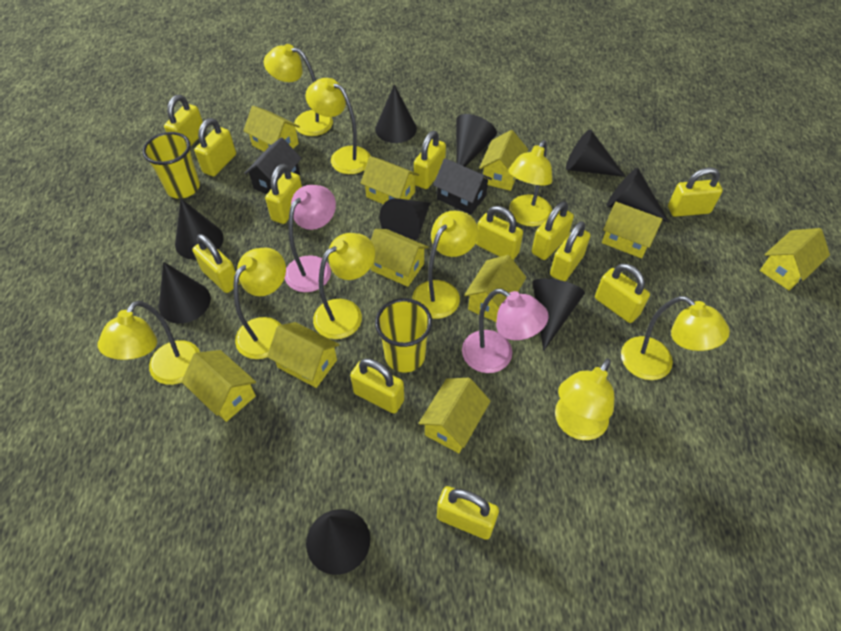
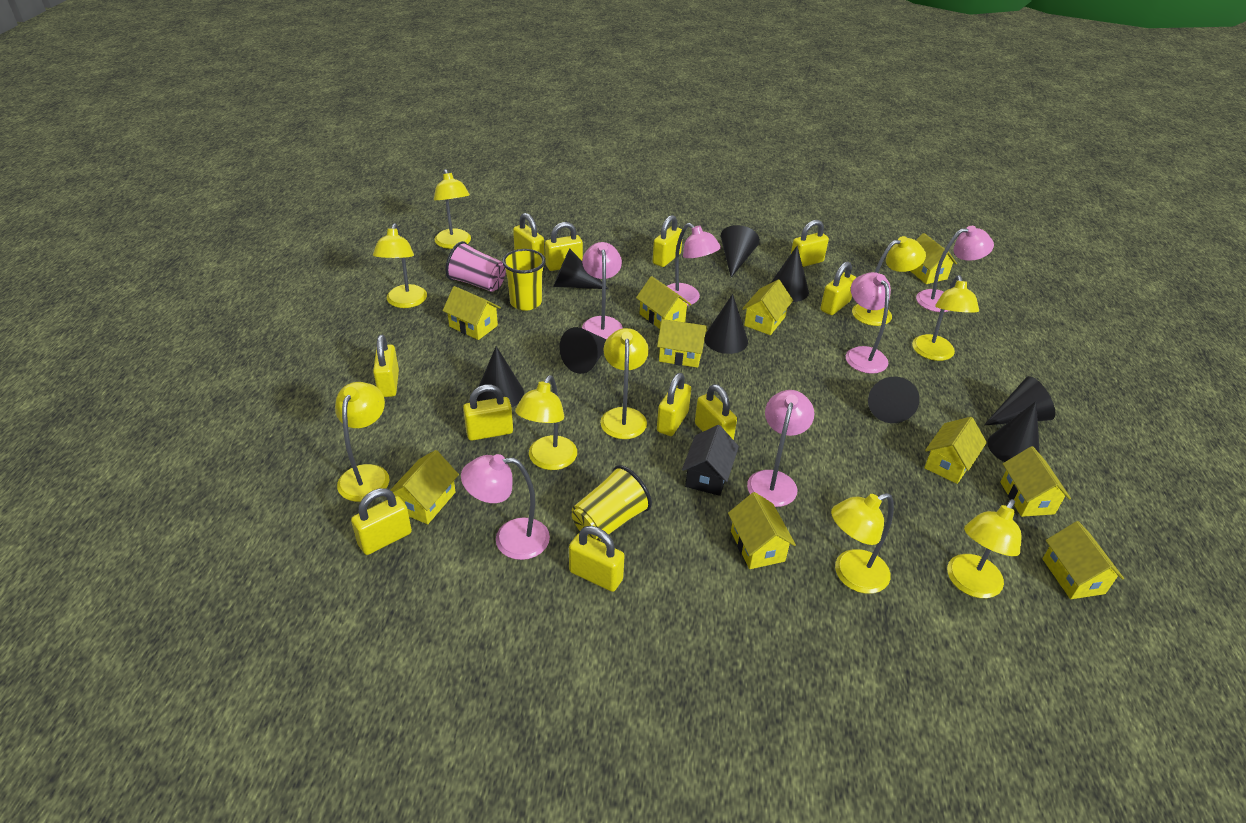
black house: [244,137,302,194] [433,158,492,215] = 2 -> [682,425,739,496] = 1
pink cup: none = 0 -> [445,241,506,292] = 1
pink lamp: [285,185,336,292] [462,289,549,373] = 2 -> [461,454,550,560] [582,242,623,339] [667,223,721,306] [747,390,814,507] [846,272,891,374] [916,226,994,312] = 6
yellow padlock: [164,95,203,146] [192,234,240,293] [194,118,236,177] [265,164,302,224] [350,358,404,414] [414,131,446,189] [437,486,499,540] [476,206,523,260] [532,201,574,260] [550,221,591,281] [595,263,650,323] [668,167,723,217] = 12 -> [351,488,412,555] [373,335,399,397] [463,385,513,441] [513,213,545,257] [545,222,583,271] [569,526,625,592] [652,215,682,267] [657,373,691,436] [695,384,737,440] [791,220,829,267] [820,261,856,315] = 11

